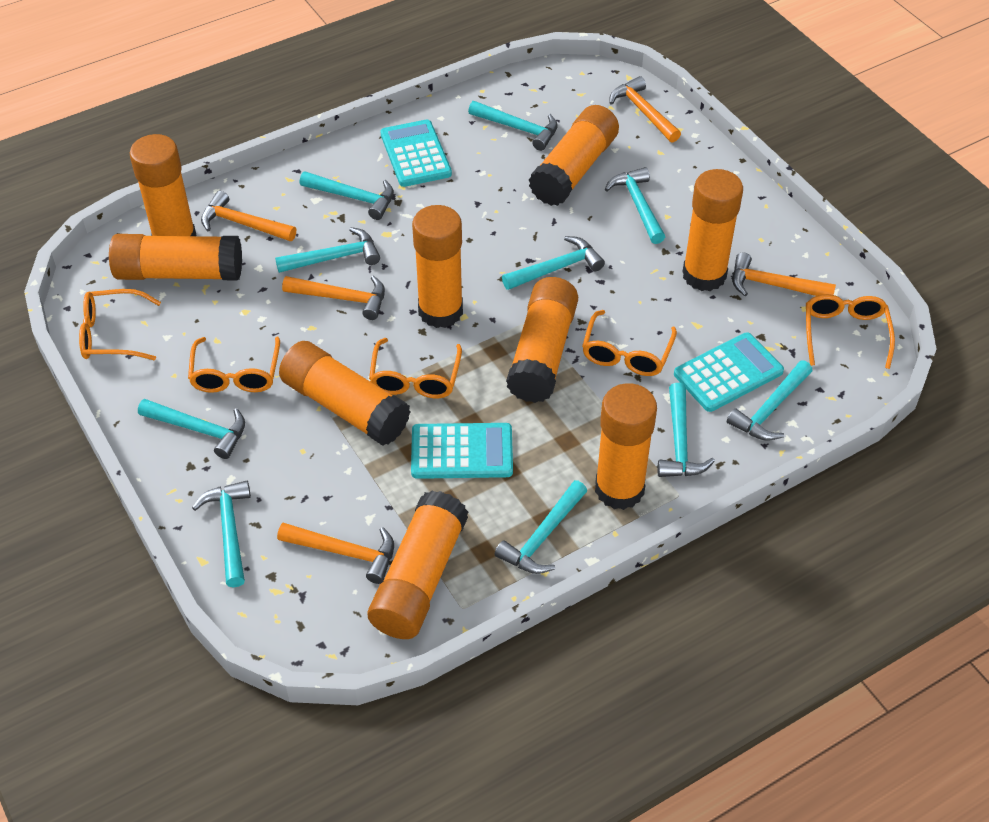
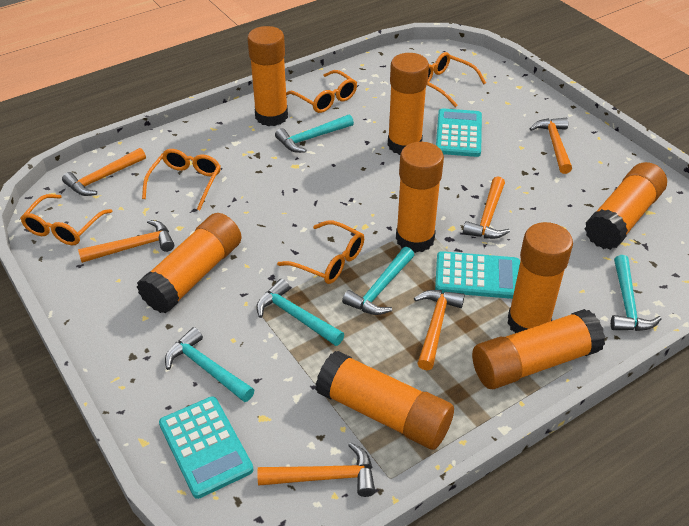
orange glue stick: [109,234,242,281] [130,134,196,236] [279,341,411,446] [368,491,468,639] [412,205,463,328] [506,277,578,403] [529,105,619,206] [595,383,657,510] [683,169,743,291] = 9 -> [137,213,242,314] [247,26,288,126] [316,351,454,450] [388,53,429,155] [396,142,444,253] [472,309,605,389] [507,222,573,333] [585,162,667,250] = 8
orange hammer: [201,191,296,241] [277,523,394,584] [282,275,385,320] [609,76,681,143] [732,253,836,296] = 5 -> [62,148,146,196] [78,220,174,263] [257,442,375,497] [414,290,465,370] [463,176,510,239] [530,118,572,174] = 6
turquoise hammer: [138,399,245,459] [192,481,251,588] [275,227,380,273] [300,171,394,220] [468,101,558,151] [495,480,587,574] [502,236,605,290] [605,167,665,244] [658,383,715,477] [727,360,813,441] = 10 -> [165,327,254,402] [256,279,344,346] [275,114,354,153] [342,247,414,315] [611,255,662,331] = 5

